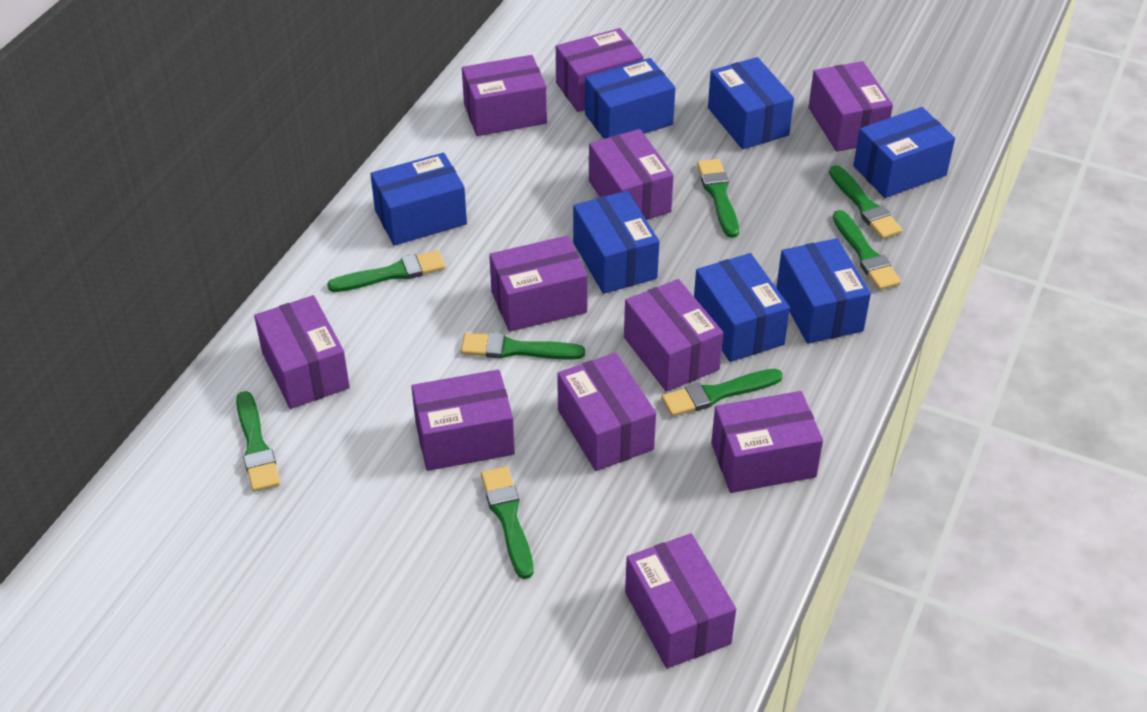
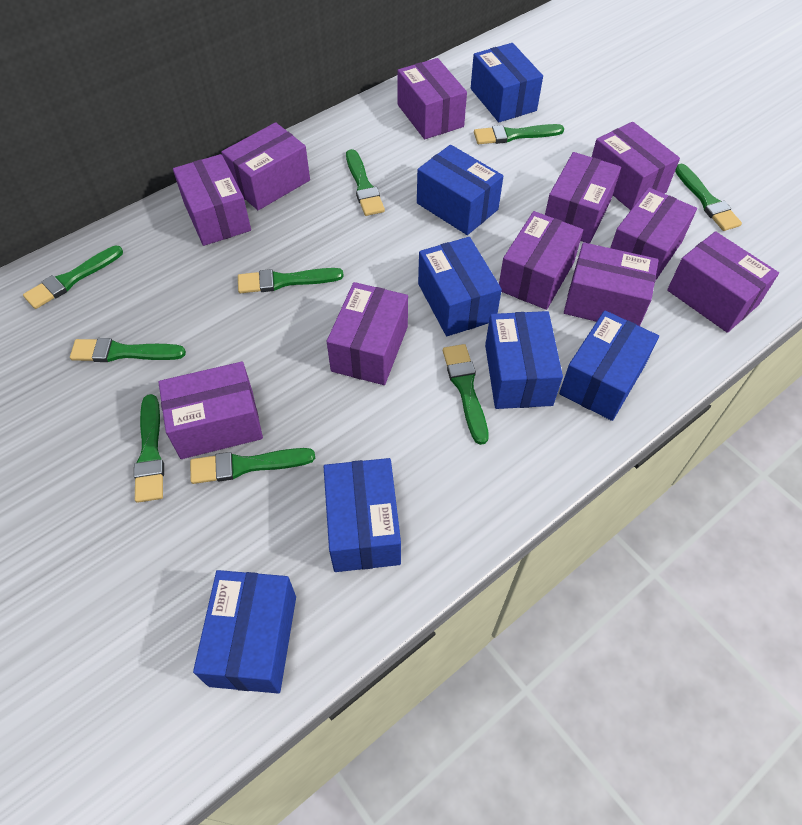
green brush: [236,391,280,492] [327,250,445,292] [461,332,585,360] [481,466,533,579] [661,369,783,417] [697,159,739,238] [829,165,902,239] [833,210,901,290] = 8 -> [23,246,123,309] [70,338,186,362] [134,394,164,503] [190,448,315,484] [238,268,344,293] [346,149,385,216] [443,344,488,445] [474,124,564,144] [675,164,742,231] = 9

